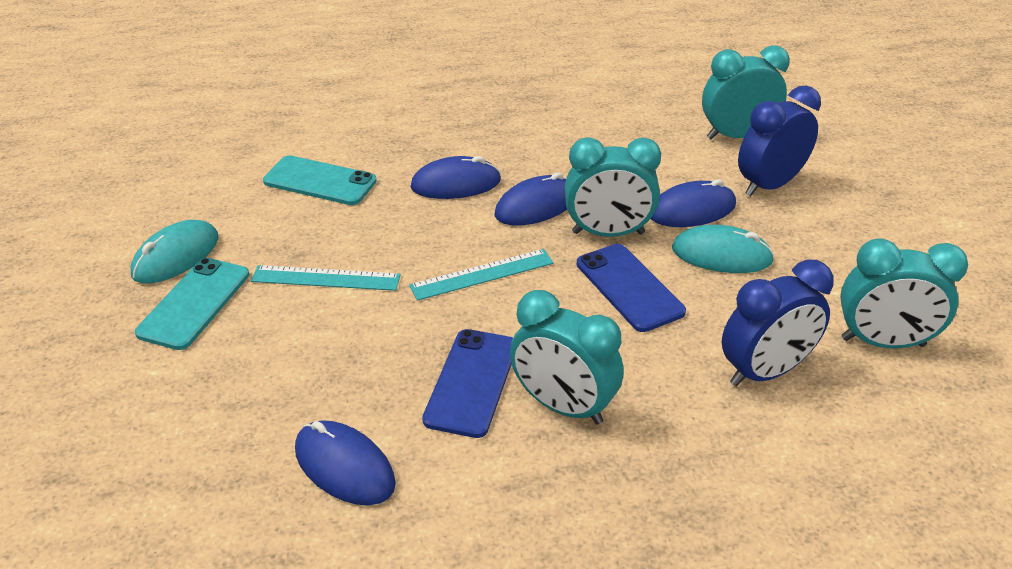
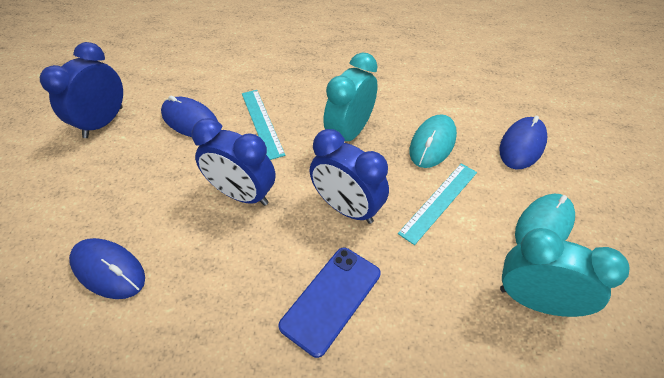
blue clock: [722,260,834,386] [738,85,821,197] = 2 -> [40,42,123,138] [192,118,275,206] [310,129,389,224] = 3
blue mouse: [295,420,396,505] [411,156,501,199] [494,172,567,226] [651,179,736,227] = 4 -> [69,238,145,299] [161,96,218,137] [499,116,548,169] = 3
blue phone: [422,329,513,438] [577,244,686,332] = 2 -> [278,248,380,358] = 1
turquoise clock: [510,290,623,424] [565,137,661,237] [702,45,790,140] [840,238,968,348] = 4 -> [323,52,378,141] [500,228,629,317] = 2
turquoise phone: [135,258,249,350] [263,155,377,205] = 2 -> none = 0

